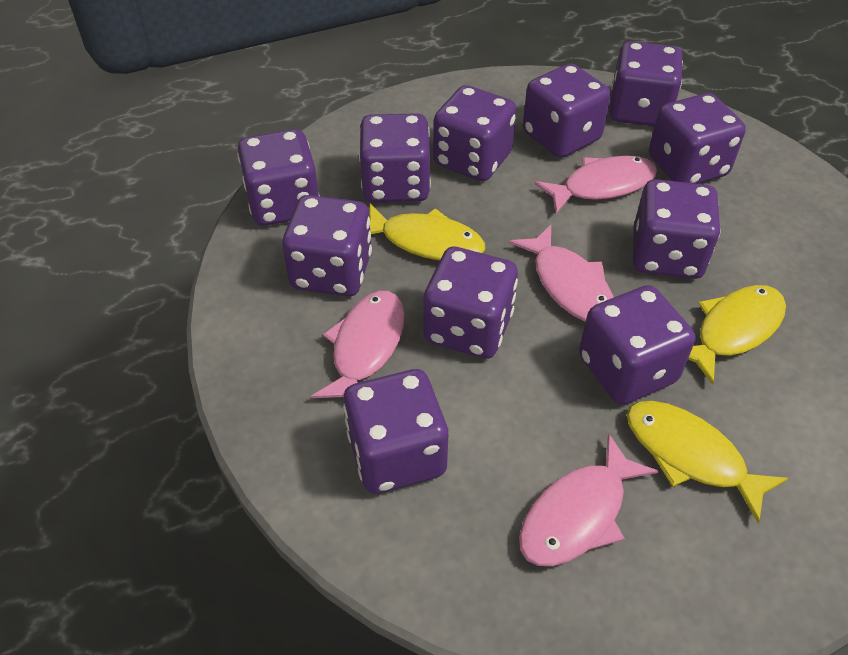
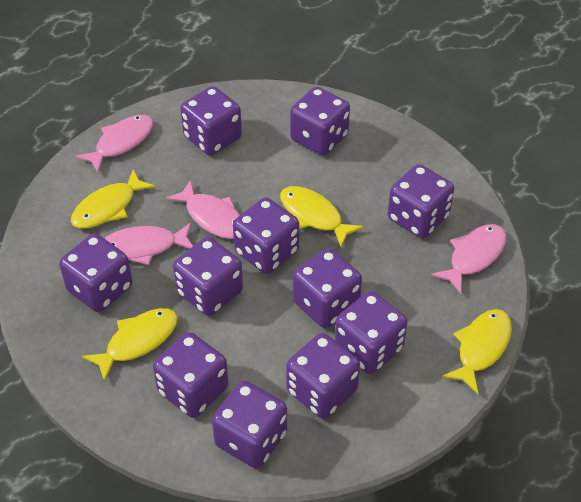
yellow fish: [369,204,485,261] [627,401,788,523] [688,285,786,385] = 3 -> [71,169,155,229] [82,308,178,382] [280,186,364,247] [442,309,512,394] = 4

